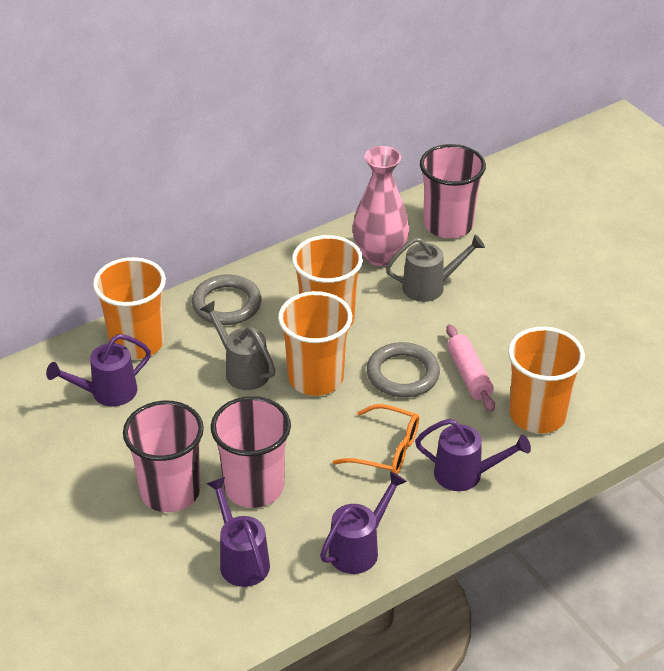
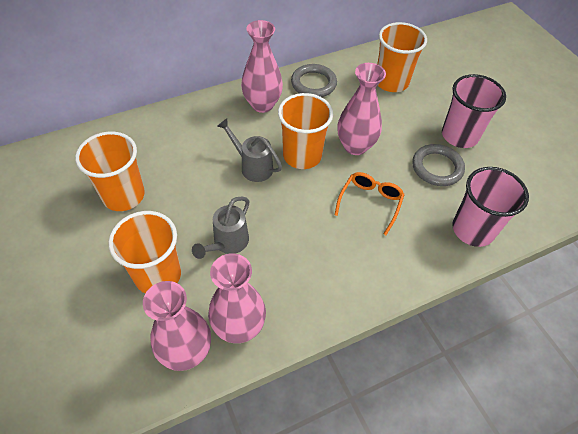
pink cup: [123,401,204,512] [211,396,291,508] [420,144,486,238] = 3 -> [442,74,506,148] [452,167,529,247] = 2
pink rolling pin: [446,324,495,412] = 1 -> none = 0
pink vase: [352,146,409,266] = 1 -> [143,281,211,371] [208,253,266,343] [241,20,283,113] [338,63,386,155] = 4
purple watering can: [46,334,151,406] [206,477,270,587] [320,471,407,574] [415,419,531,491] = 4 -> none = 0

